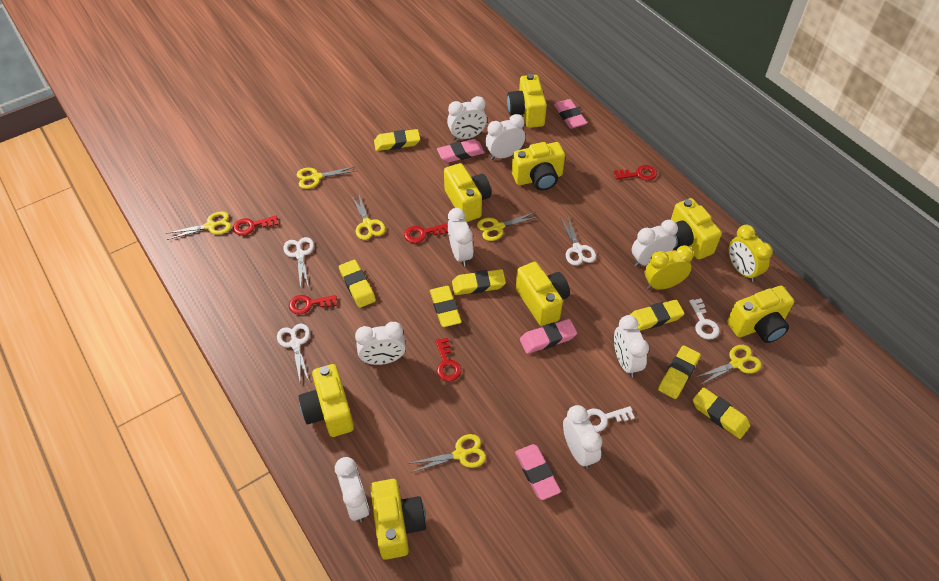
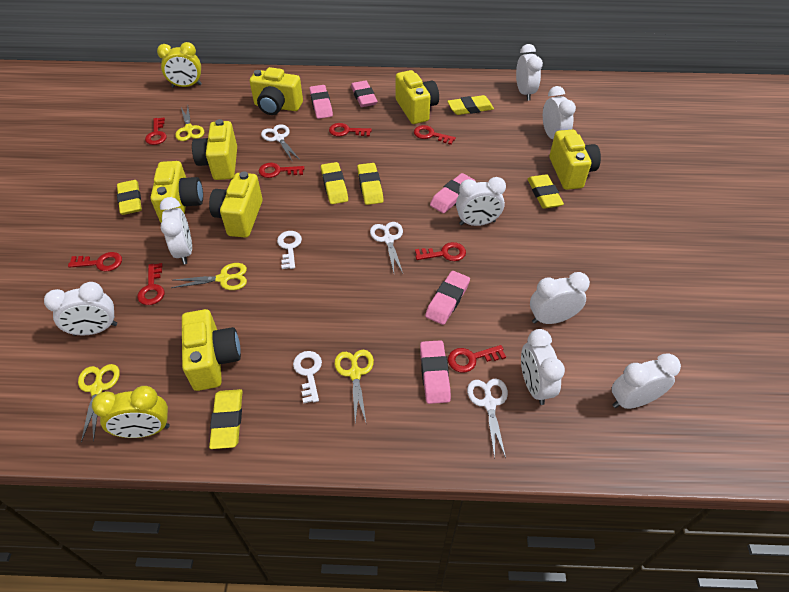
pink eraser: [437,139,485,163] [515,444,561,500] [520,319,577,354] [554,99,587,129] = 4 -> [309,85,333,119] [351,80,378,107] [420,340,451,404] [425,271,470,325] [430,173,476,213] = 5
red key: [233,216,278,236] [289,295,337,315] [404,223,448,243] [435,337,461,381] [614,165,657,181] = 5 -> [68,252,122,272] [137,263,164,305] [145,118,167,145] [259,163,304,178] [329,123,372,136] [414,125,456,145] [415,242,466,261] [448,345,506,373] = 8
yellow camera: [299,364,354,437] [370,479,426,560] [444,163,491,222] [507,74,547,128] [512,142,565,191] [516,262,570,327] [671,198,722,260] [727,286,794,343] = 8 -> [151,161,203,222] [182,309,241,391] [192,119,237,180] [209,171,263,238] [250,67,303,115] [396,70,439,124] [549,129,601,190] = 7
yellow eraser: [339,260,376,308] [374,129,420,151] [430,286,462,327] [452,269,506,295] [630,300,685,331] [658,345,701,399] [693,387,750,439] = 7 -> [117,180,142,215] [209,389,242,449] [321,162,348,204] [357,163,384,205] [447,95,494,115] [528,174,564,209] = 6
yellow scissors: [166,211,231,240] [297,166,356,189] [352,192,386,240] [408,434,486,473] [477,212,538,241] [694,345,762,386] = 6 -> [78,364,120,443] [171,263,247,290] [175,106,204,141] [334,350,374,423] = 4

